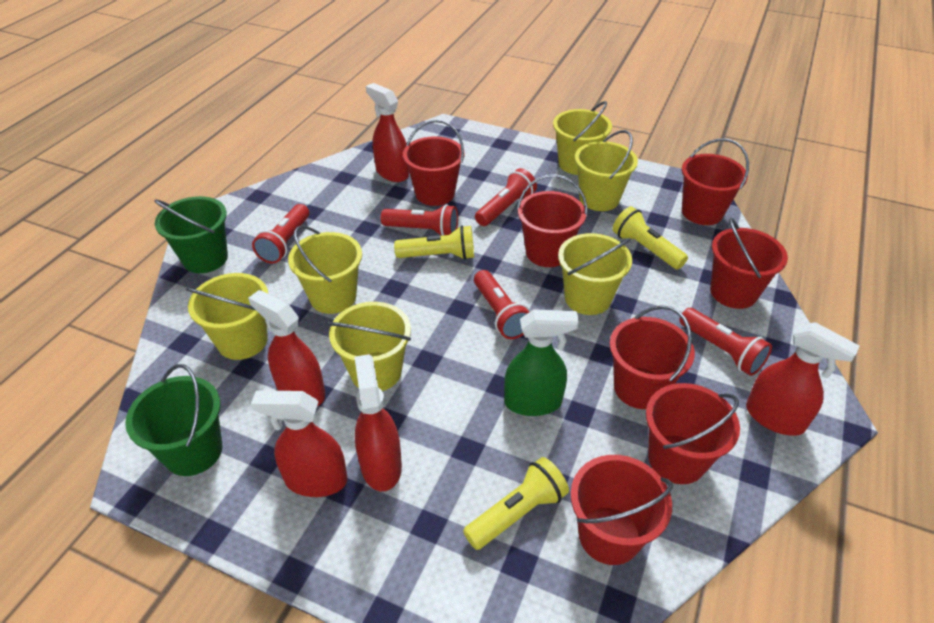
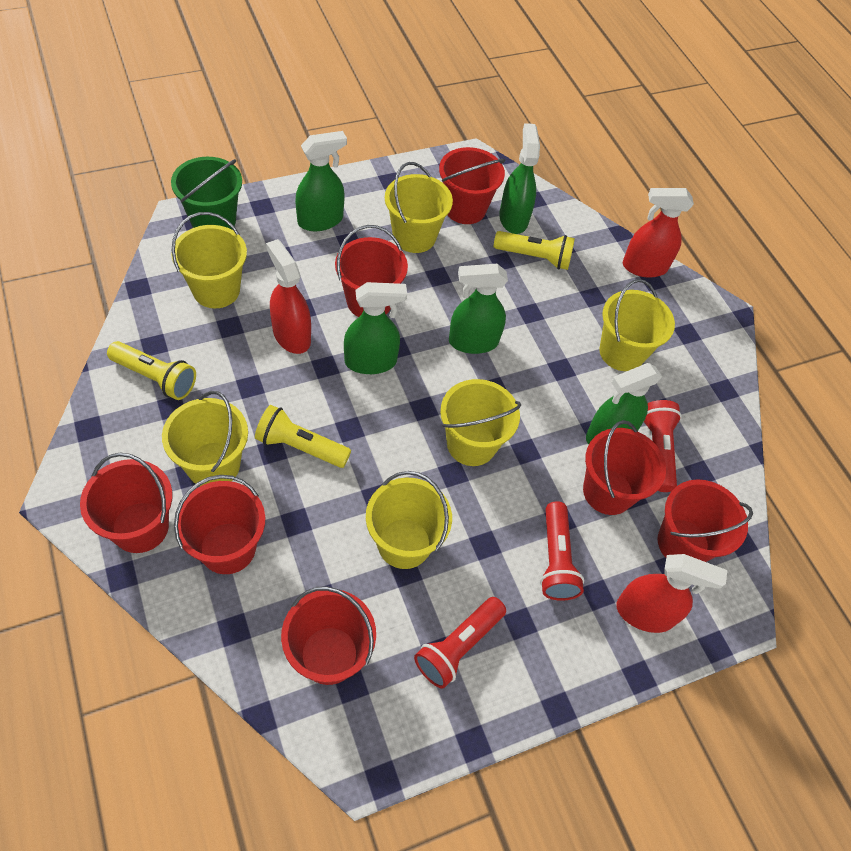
green bucket: [125,364,222,476] [154,196,228,273] = 2 -> [171,157,242,230] = 1
green spray bottle: [504,309,579,416] = 1 -> [295,131,347,231] [344,282,407,374] [449,264,508,354] [499,123,540,234] [586,363,662,444] = 5
red flashlight: [252,204,309,264] [381,204,458,236] [474,270,530,339] [475,168,537,226] [679,308,772,376] = 5 -> [414,597,506,689] [540,501,584,601] [644,400,682,492] = 3
red spray bottle: [248,290,325,406] [251,390,347,497] [354,354,402,491] [366,83,409,182] [746,322,860,436] = 5 -> [266,239,311,354] [616,554,727,633] [623,188,694,278] = 3

